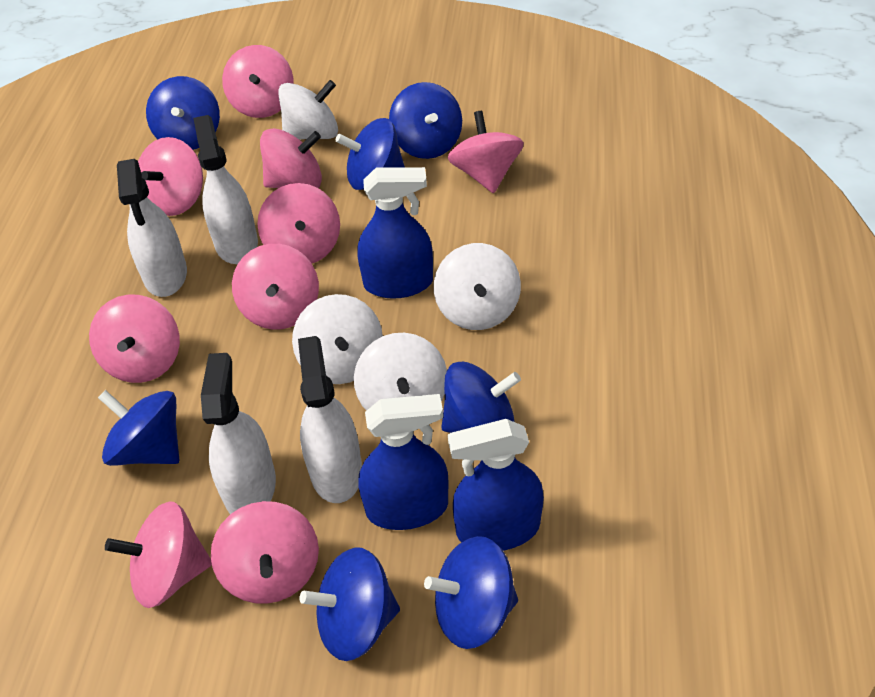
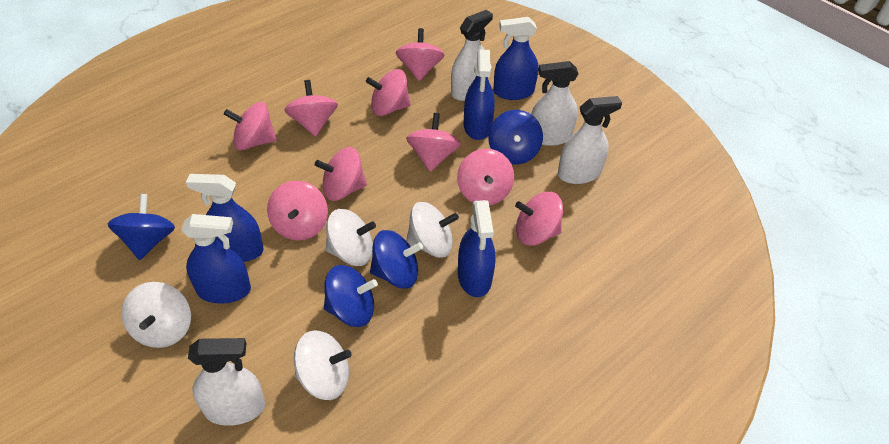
blue spinning top: [98,390,179,466] [146,76,220,150] [299,547,400,661] [336,118,405,190] [389,82,462,159] [424,536,518,649] [441,362,521,433] = 7 -> [108,194,175,260] [324,265,378,327] [370,230,423,289] [488,110,543,165] = 4
blue spray bottle: [357,167,433,299] [358,394,448,530] [448,419,544,551] = 3 -> [181,214,251,304] [186,174,264,262] [458,200,495,297] [464,49,495,140] [493,17,538,100] = 5

